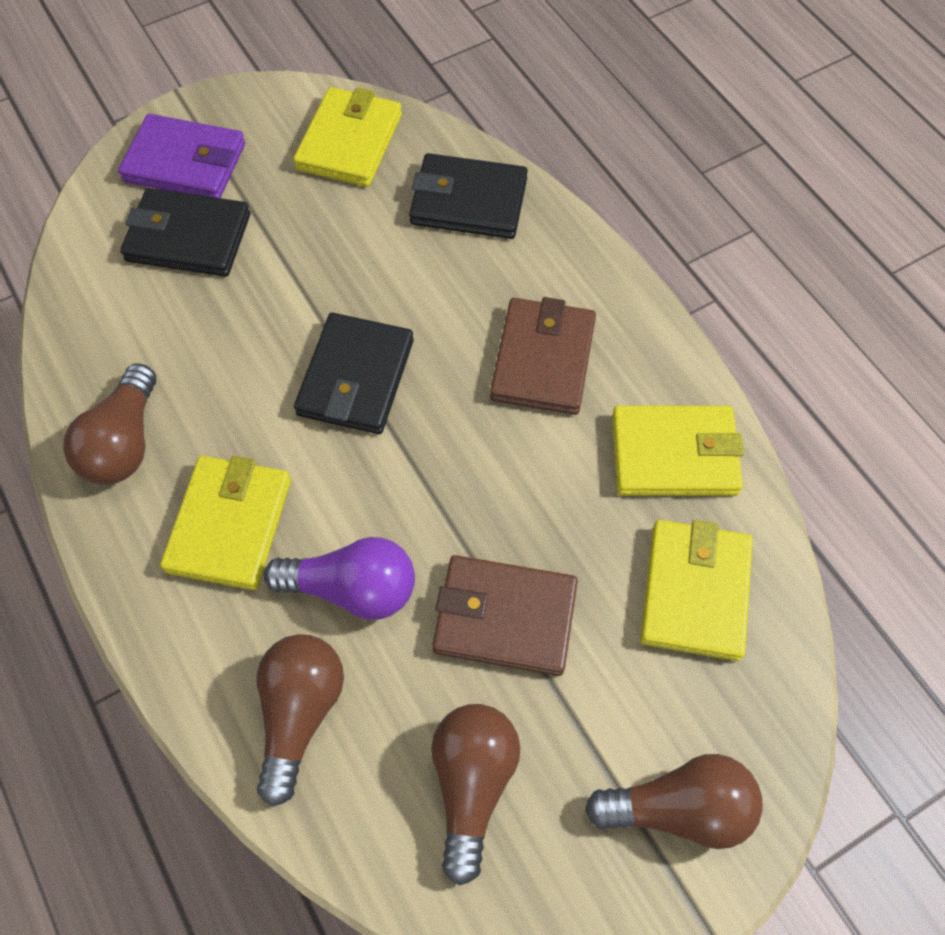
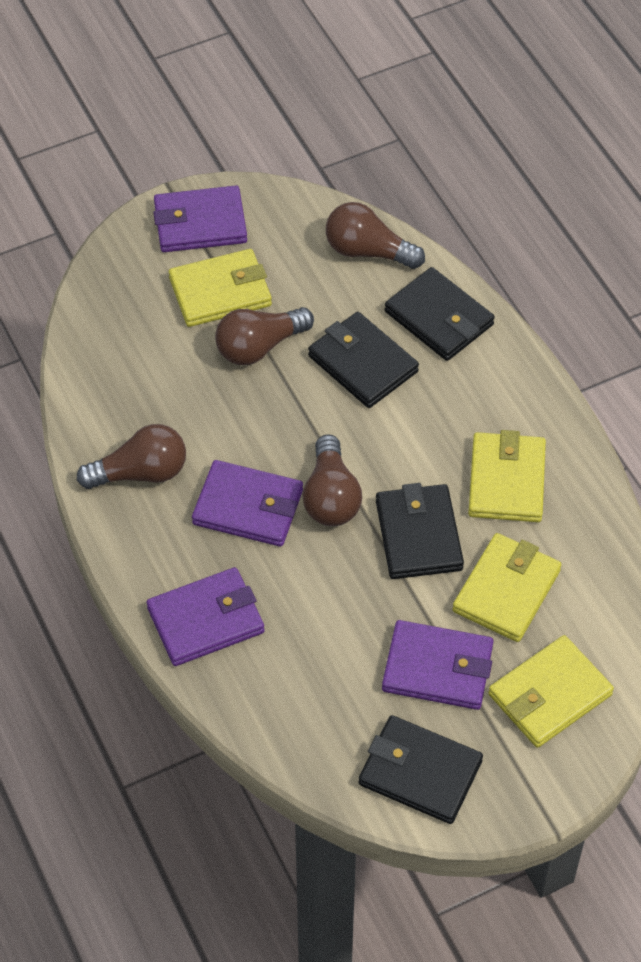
black wallet: [120,188,250,277] [294,313,414,434] [409,153,528,239] = 3 -> [308,312,419,408] [358,715,483,824] [376,483,464,579] [385,267,495,361] = 4
brown wallet: [432,555,578,676] [490,297,596,415] = 2 -> none = 0
purple light bulb: [264,537,415,619] = 1 -> none = 0
purple wallet: [118,114,245,198] = 1 -> [147,567,265,666] [153,185,247,252] [192,460,303,547] [382,620,494,710] = 4

